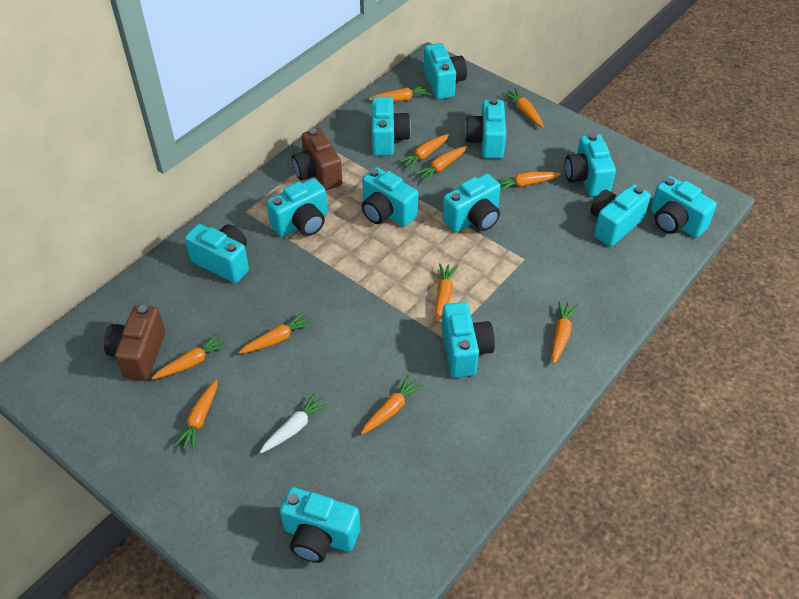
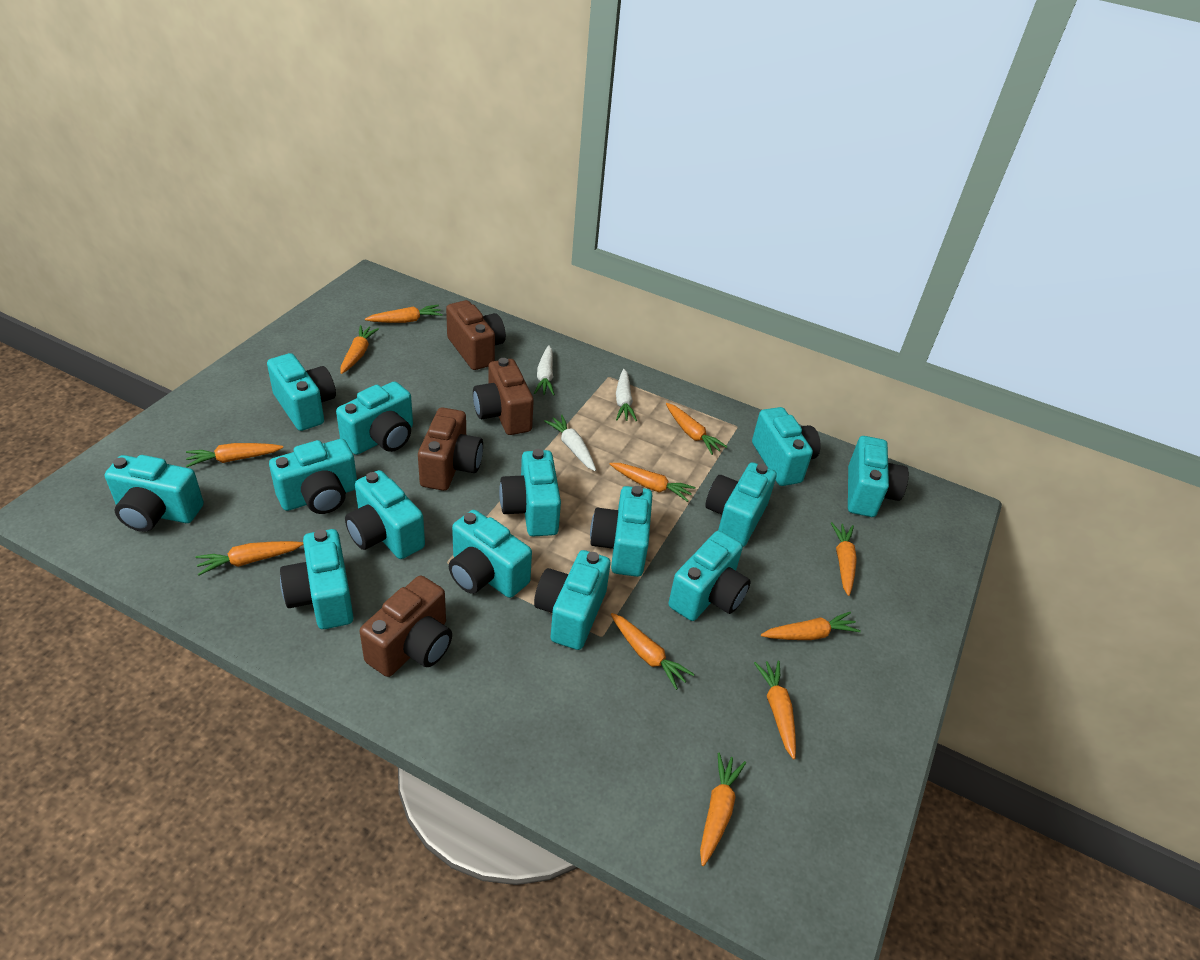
brown camera: [104,305,165,381] [292,128,343,190] = 2 -> [360,575,452,677] [418,407,483,491] [446,300,506,370] [473,358,534,435] = 4
turquoise camera: [185,224,249,283] [267,178,328,237] [280,487,360,563] [361,167,418,227] [372,97,411,156] [424,43,467,99] [442,302,495,378] [443,174,501,232] [465,98,506,159] [565,133,616,197] [590,184,651,247] [650,176,717,238] = 12 -> [105,455,204,532] [267,353,336,431] [269,439,357,514] [280,529,354,629] [336,381,413,455] [345,470,425,559] [449,510,532,598] [499,449,561,536] [534,550,610,650] [590,486,652,577] [669,531,751,621] [705,462,776,547] [752,407,821,486] [848,436,909,517] = 14
white carrot: [260,393,329,453] = 1 -> [534,345,555,396] [544,415,596,471] [616,369,637,421] = 3

